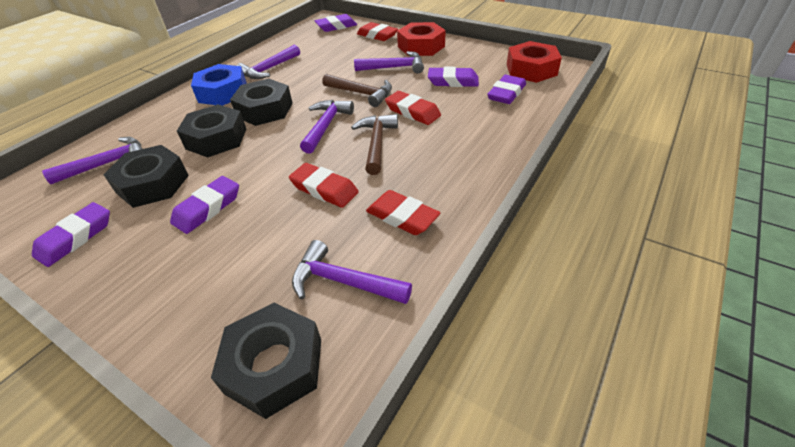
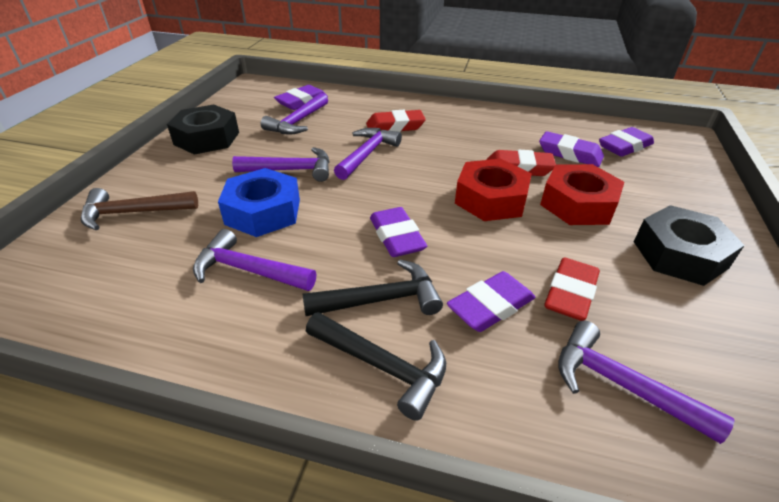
black hammer: none = 0 -> [303,260,443,316] [306,312,446,421] = 2
black nut: [104,145,189,208] [177,104,246,157] [211,303,321,419] [230,79,292,126] = 4 -> [167,105,239,155] [634,205,745,286] = 2
brown hammer: [322,74,392,107] [351,114,398,175] = 2 -> [81,188,198,231] = 1
red eraser: [289,163,358,208] [357,22,398,41] [366,190,440,235] [385,91,441,125] = 4 -> [366,110,426,132] [486,150,556,176] [544,257,600,321] = 3

